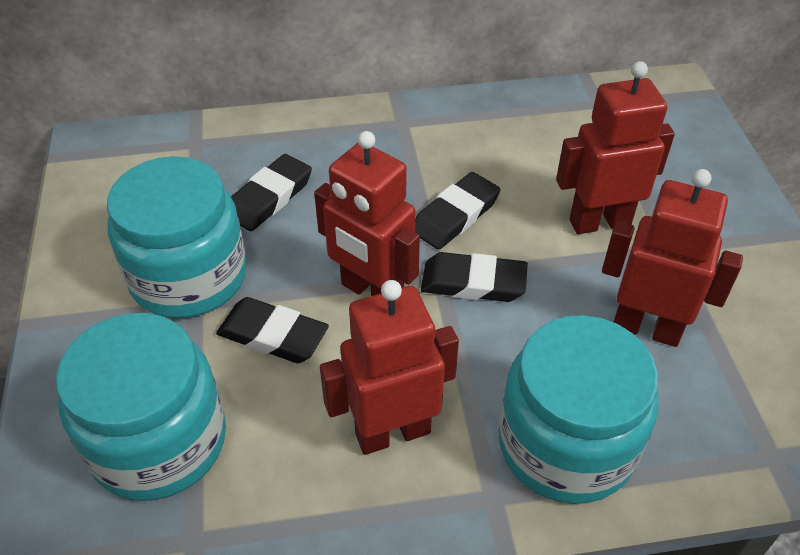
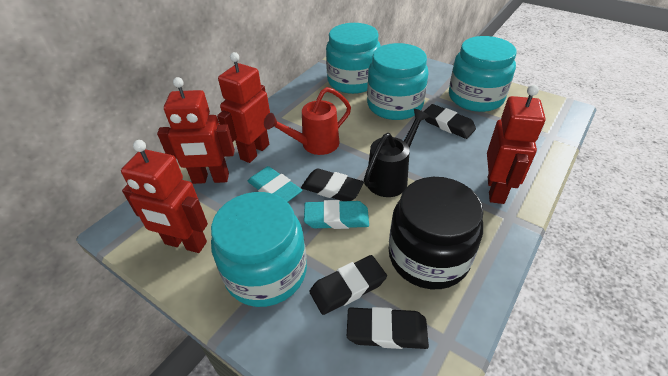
black jar: none = 0 -> [389,177,484,289] = 1
black watering can: none = 0 -> [364,109,429,197] = 1
red watering can: none = 0 -> [264,87,351,155] = 1
turquoise eraser: none = 0 -> [248,166,302,202] [304,200,369,229] = 2
turquoise jar: [56,313,226,501] [107,156,247,318] [498,315,658,504] = 3 -> [211,192,307,307] [326,23,381,94] [367,43,429,120] [449,36,517,112] = 4

